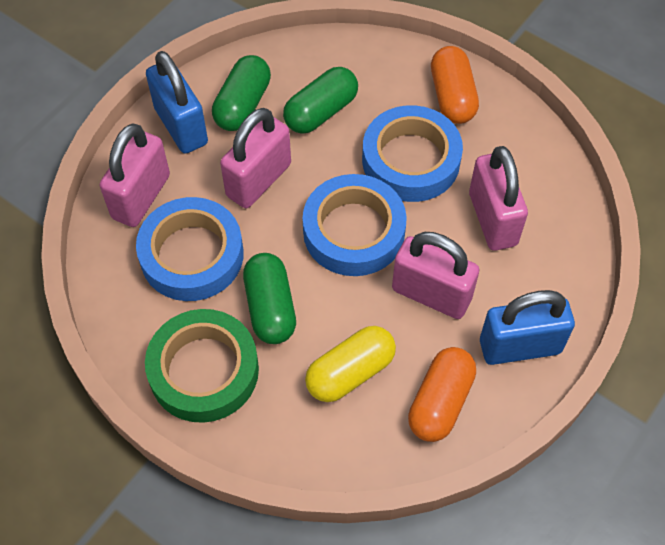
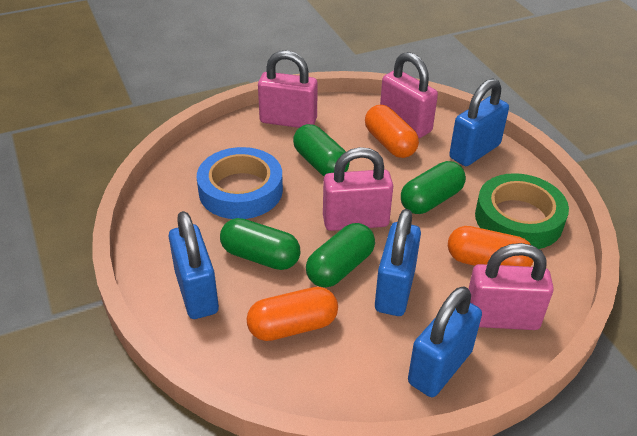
blue padlock: [146,51,208,154] [480,290,575,365] = 2 -> [169,211,219,319] [375,209,421,316] [408,286,482,397] [449,78,509,166] = 4
blue tape: [136,197,244,301] [303,174,407,276] [362,105,463,202] = 3 -> [197,147,283,219] = 1
green capsule: [212,55,271,131] [243,253,296,344] [283,67,358,133] = 3 -> [220,218,300,270] [293,124,350,176] [306,223,375,288] [401,161,466,214] = 4
orange capsule: [408,347,476,442] [431,46,479,124] = 2 -> [246,287,338,341] [365,105,419,158] [448,226,533,267] = 3
yellow capsule: [305,326,396,402] = 1 -> none = 0

